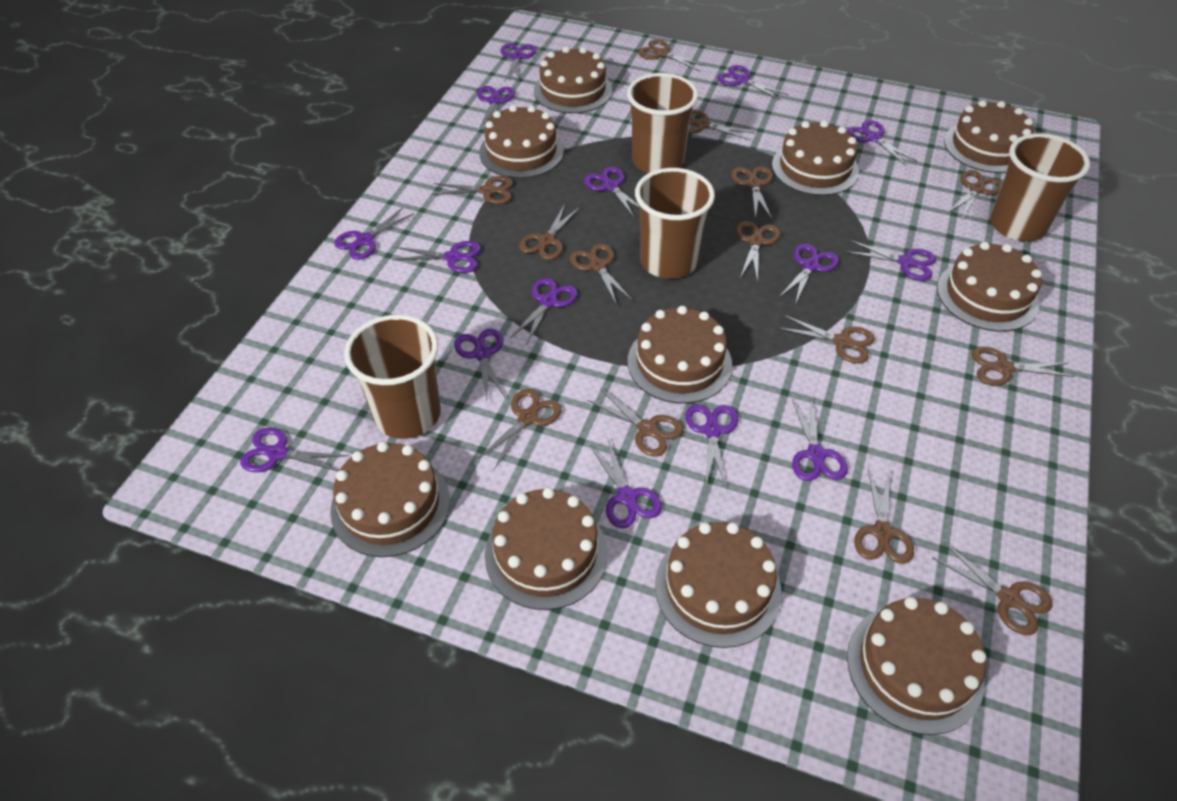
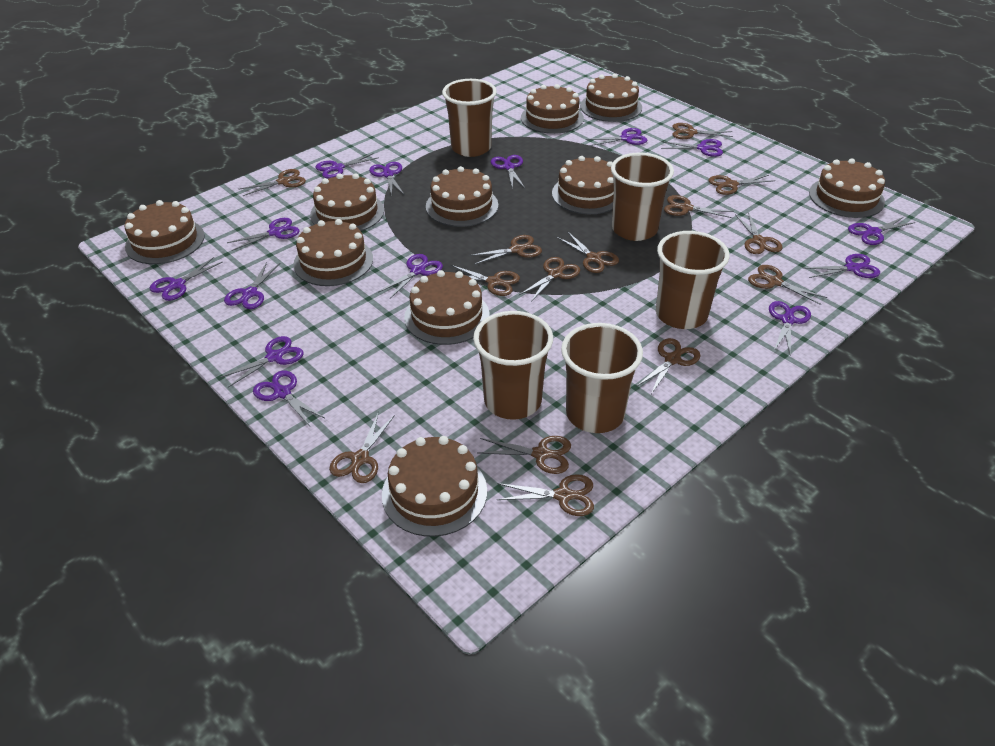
brown cup: [344,315,441,439] [627,73,698,173] [635,168,715,279] [990,133,1090,241] = 4 -> [442,79,497,157] [473,311,553,420] [561,323,643,433] [611,153,674,241] [656,231,730,329] = 5
purple scissors: [240,428,349,472] [334,208,414,260] [392,241,481,273] [454,329,506,401] [477,86,515,128] [500,43,536,82] [510,278,578,344] [584,167,639,217] [589,439,662,528] [685,404,738,489] [717,65,788,100] [779,244,839,305] [792,399,848,481] [845,240,936,281] [847,120,917,166] = 15 -> [150,257,222,301] [219,336,304,388] [224,262,280,309] [227,218,299,251] [253,370,324,426] [316,153,379,179] [369,162,404,196] [378,254,443,299] [491,155,525,189] [585,128,647,146] [661,139,723,157] [769,301,811,355] [802,254,880,278] [848,216,915,245] = 14

